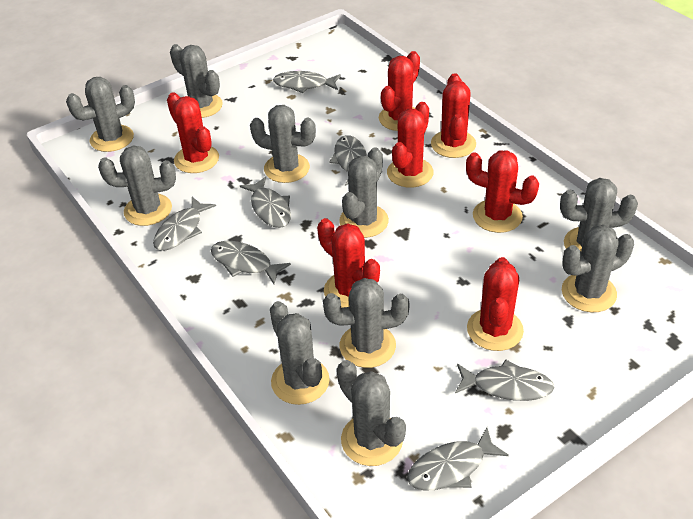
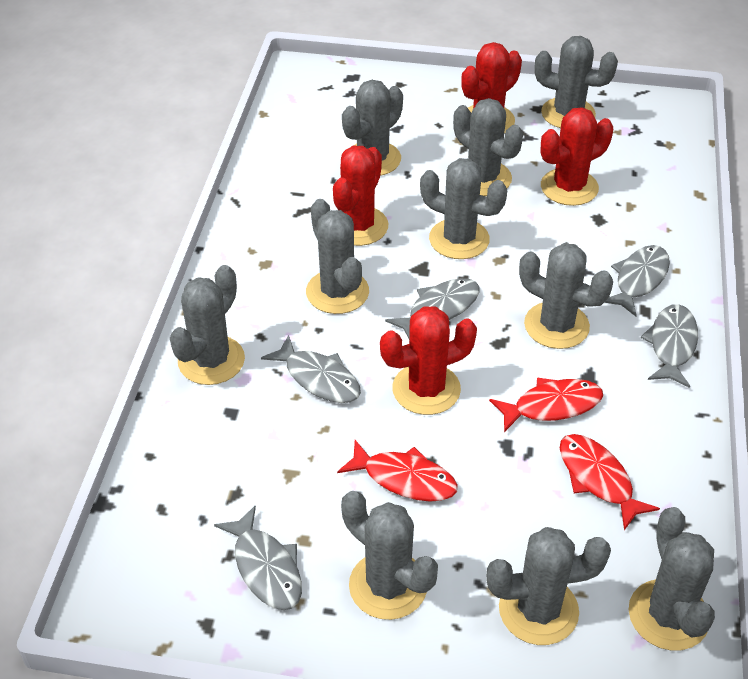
grey fish: [153,197,216,251] [211,241,291,284] [240,177,291,228] [273,71,341,93] [329,135,367,186] [407,427,509,490] [455,359,554,401] = 7 -> [214,505,302,610] [261,335,361,403] [385,278,480,338] [604,245,670,316] [641,304,698,388] = 5
red cactus: [167,92,219,173] [317,218,380,307] [379,51,420,131] [387,102,434,188] [431,73,476,158] [466,150,539,233] [467,257,524,351] = 7 -> [333,146,388,246] [380,306,477,415] [461,42,522,134] [541,107,613,206] = 4
red fish: none = 0 -> [337,440,458,501] [489,377,603,432] [560,434,660,530] = 3

